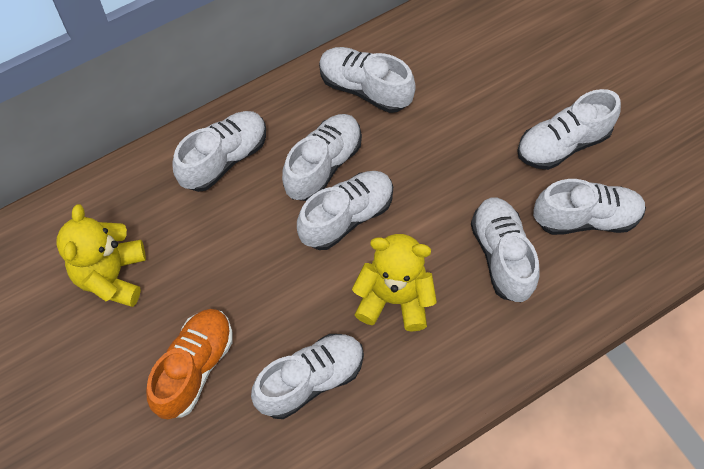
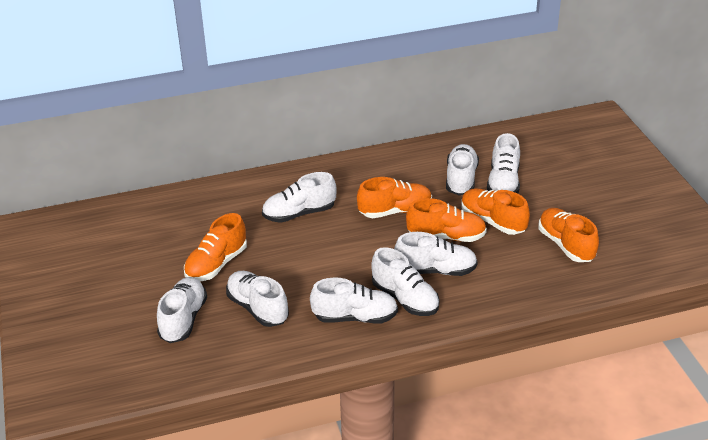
orange shoe: [146,309,233,419] = 1 -> [184,213,247,281] [357,177,432,218] [406,198,487,242] [461,188,530,235] [538,208,599,262] = 5
yellow teddy bear: [56,204,146,307] [352,234,437,332] = 2 -> none = 0

